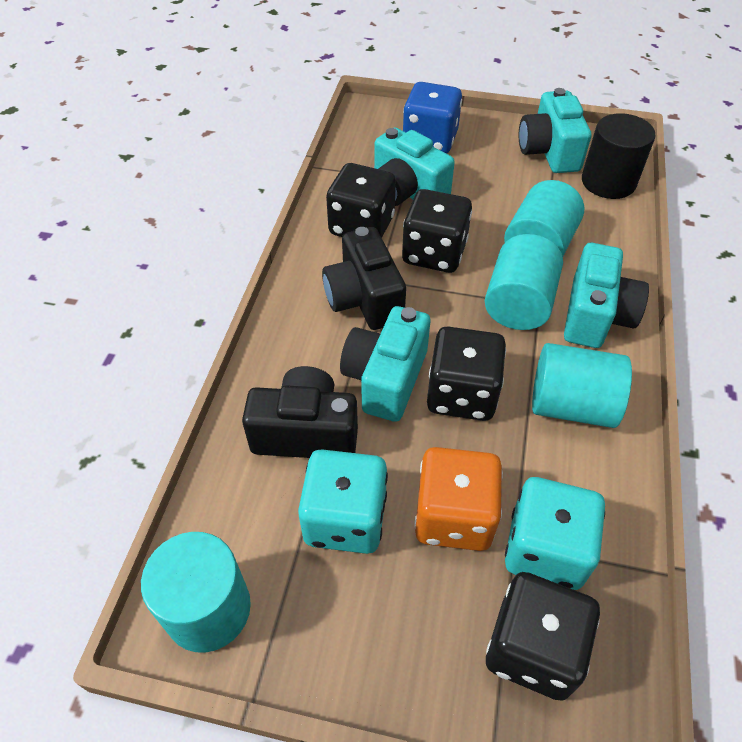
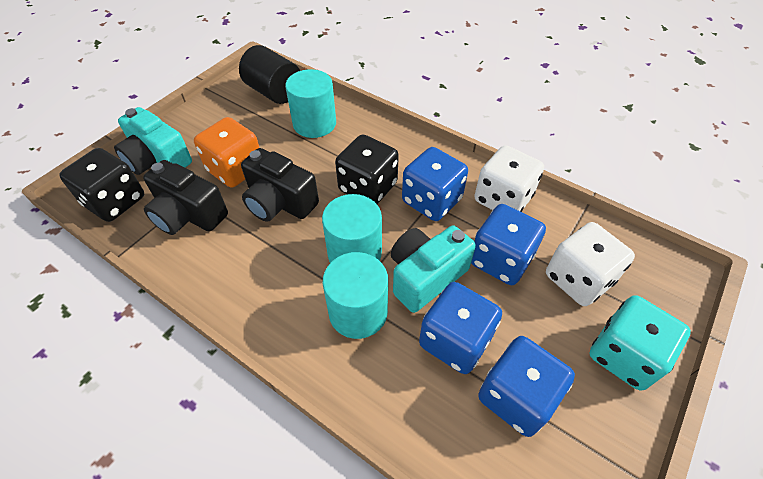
black dice: [326,163,396,238] [402,189,472,273] [427,327,506,421] [486,572,600,701] = 4 -> [59,148,144,222] [335,134,399,204] = 2
blue dice: [403,82,462,154] = 1 -> [402,147,468,221] [419,282,502,374] [471,204,546,285] [478,336,575,437] = 4
turquoise camera: [340,306,430,422] [374,127,455,206] [519,88,591,173] [564,243,649,348] = 4 -> [114,107,192,175] [391,225,476,313] = 2
turquoise cylinder: [141,532,251,653] [485,234,563,330] [504,180,584,257] [532,343,632,428] = 4 -> [285,69,336,138] [322,194,382,263] [323,252,388,339] = 3
turquoise dice: [298,449,388,554] [505,477,605,590] = 2 -> [589,295,691,391] = 1
white dice: none = 0 -> [474,145,544,212] [546,222,635,306] = 2

